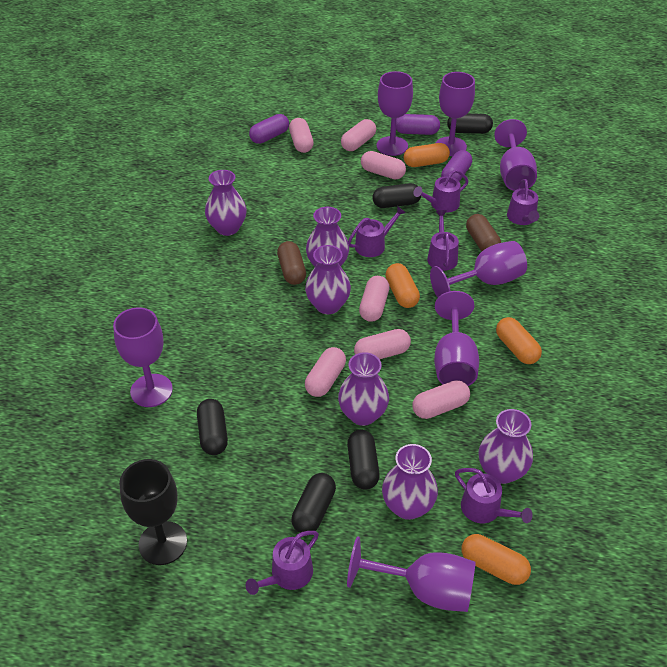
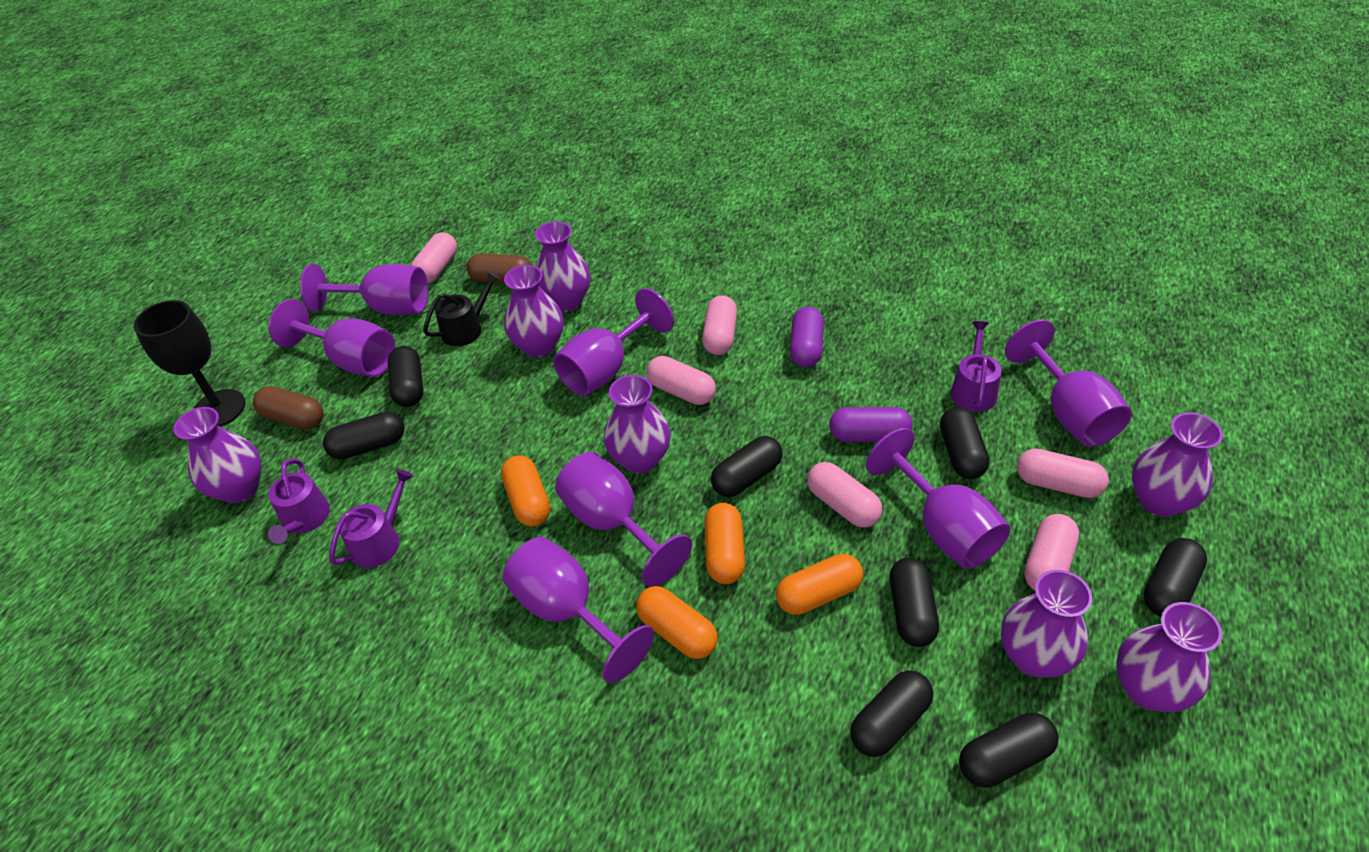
black capsule: [197,399,228,455] [291,473,336,533] [347,430,380,490] [372,183,421,208] [447,113,493,134] = 5 -> [323,412,404,460] [388,346,423,407] [711,436,783,497] [850,670,933,757] [890,557,939,647] [940,407,989,479] [959,713,1059,788] [1143,538,1207,617] = 8
black watering can: none = 0 -> [423,271,500,346] = 1
pink capsule: [289,118,314,153] [305,347,346,397] [341,119,376,151] [354,329,411,359] [359,276,389,322] [361,151,406,179] [412,380,470,419] = 7 -> [411,232,457,284] [646,356,716,405] [702,295,737,355] [807,462,882,528] [1017,449,1109,498] [1024,514,1079,591] = 6
purple capsule: [249,114,289,144] [396,114,440,135] [441,150,472,182] = 3 -> [790,307,824,368] [829,407,912,442] = 2
purple vase: [205,170,247,236] [305,245,351,314] [306,207,349,267] [338,352,389,426] [382,444,438,520] [478,409,533,484] = 6 -> [173,407,262,503] [504,265,564,357] [535,221,590,312] [604,375,671,474] [1001,570,1092,678] [1116,602,1222,712] [1132,413,1223,517] = 7
purple watering can: [246,531,319,595] [348,206,406,257] [413,170,469,213] [427,210,459,271] [455,468,533,523] [507,179,539,225] = 6 -> [268,458,330,544] [329,469,414,568] [950,321,1002,412] = 3

